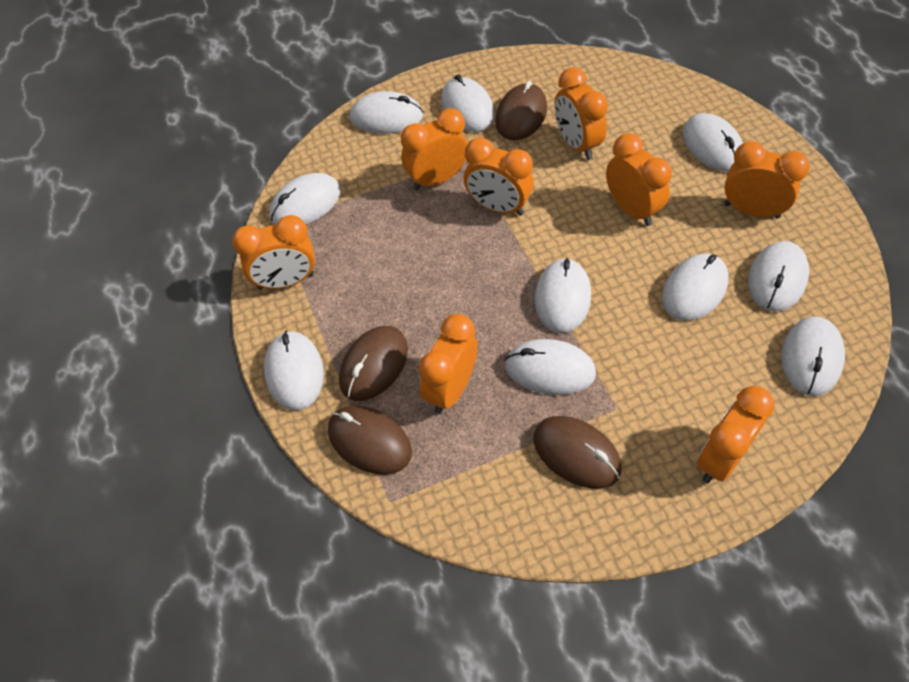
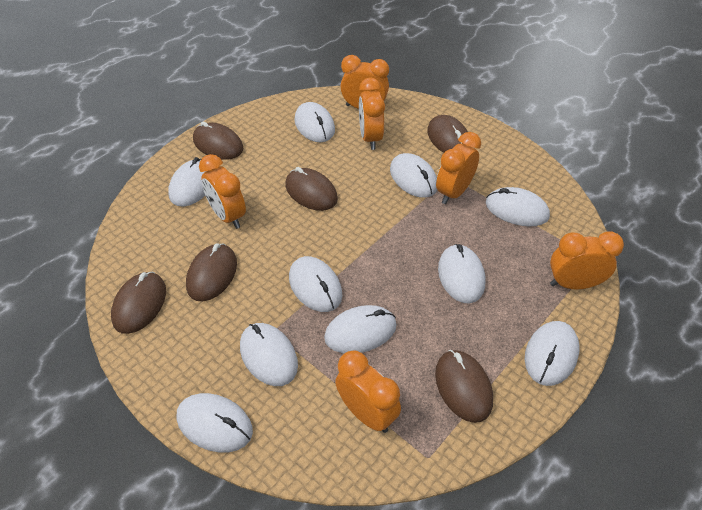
brown mouse: [328,406,412,475] [339,326,408,401] [495,81,547,141] [533,416,621,489] = 4 -> [111,272,166,334] [186,243,237,301] [193,122,243,160] [285,167,338,211] [427,115,468,153] [435,350,493,423] = 6
orange clock: [232,215,315,289] [401,108,468,190] [419,314,478,414] [464,137,533,216] [554,67,608,160] [606,133,672,226] [697,386,774,483] [724,141,810,219] = 8 -> [199,154,246,229] [335,350,401,433] [341,55,389,109] [359,77,385,150] [436,132,481,204] [550,231,624,289] = 6

